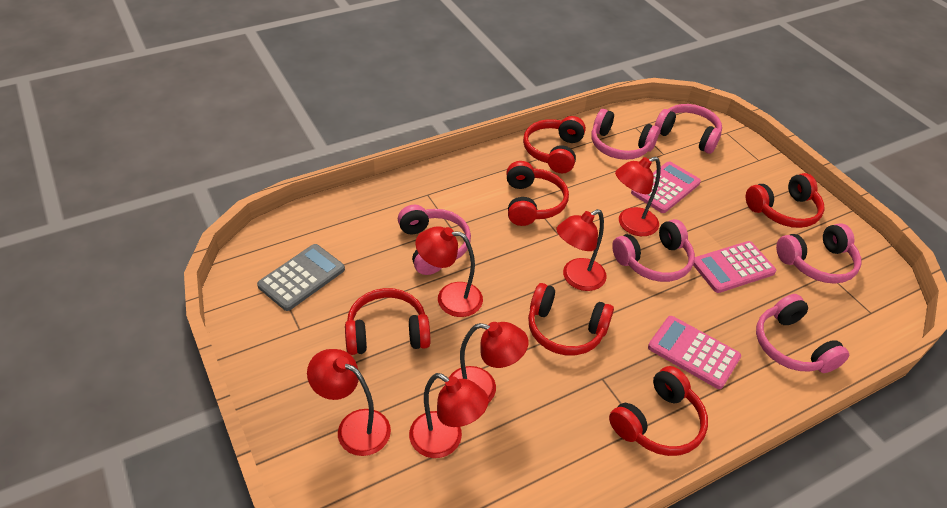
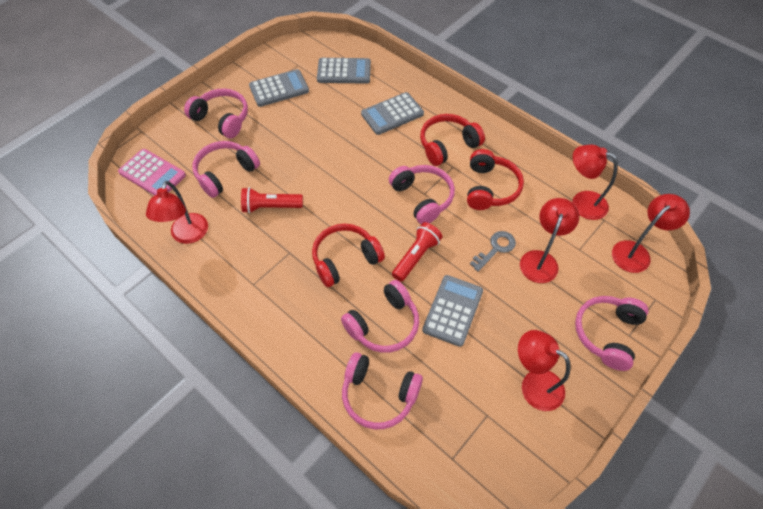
grey calculator: [257,244,345,311] = 1 -> [249,69,309,107] [317,58,371,84] [361,92,424,135] [422,275,483,347] = 4
grey key: none = 0 -> [470,231,516,272] = 1
pink calculator: [631,161,701,213] [648,316,741,389] [693,241,776,293] = 3 -> [118,149,186,196] = 1
red flashlight: none = 0 -> [241,187,303,213] [392,222,442,282] = 2
red headphones: [345,288,430,355] [506,161,569,226] [523,116,586,173] [528,283,614,355] [609,366,708,456] [746,173,824,228] = 6 -> [312,224,385,287] [420,114,485,166] [467,149,524,210] = 3
red lamp: [307,349,391,456] [409,373,489,458] [415,226,483,317] [449,322,528,403] [556,209,607,291] [615,157,661,236] = 6 -> [146,181,208,244] [518,330,571,411] [520,198,579,283] [572,145,617,220] [612,194,690,273] = 5

